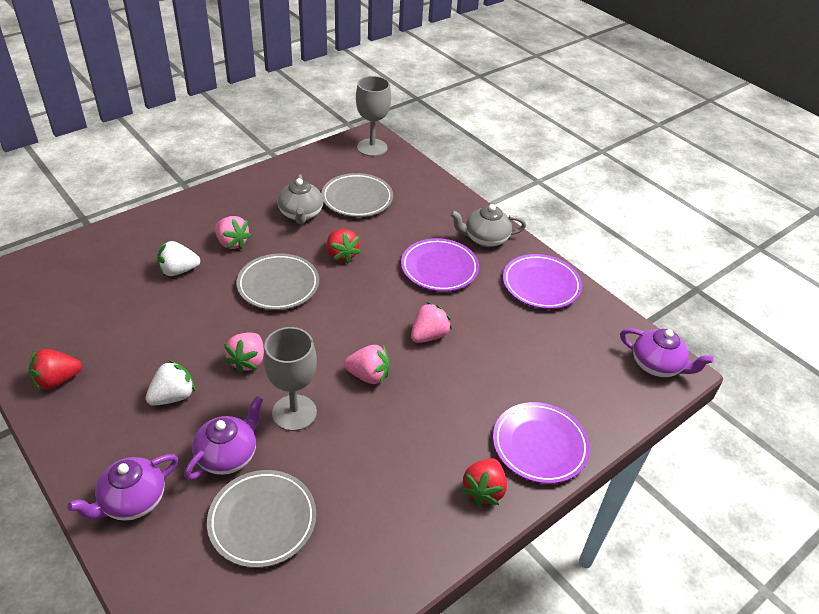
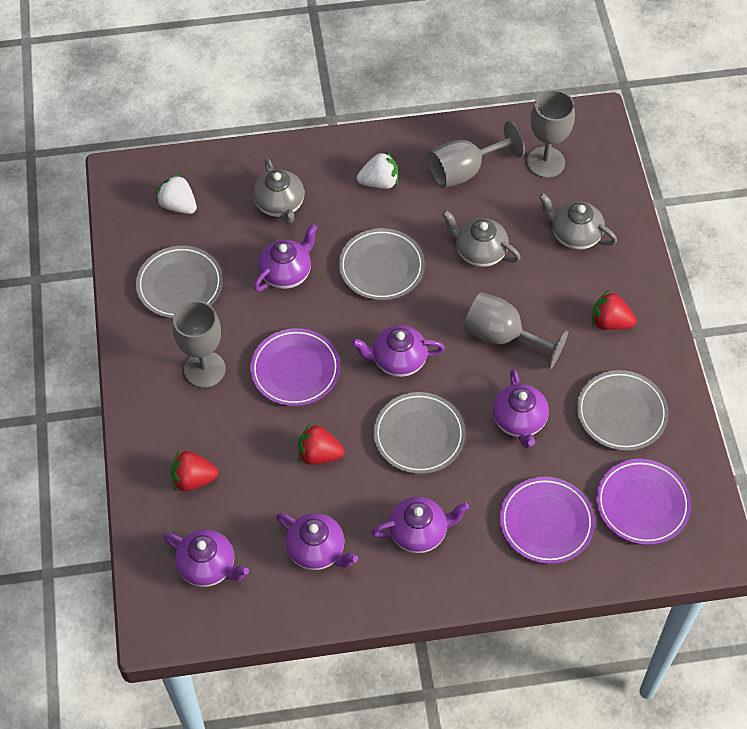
grey goblet: [263,327,317,431] [356,76,391,156] = 2 -> [173,301,226,388] [428,121,525,188] [464,292,568,369] [527,90,575,178] = 4
grey plate: [207,470,316,568] [236,253,319,310] [322,173,393,217] = 3 -> [136,246,223,318] [339,228,425,300] [373,392,465,474] [577,370,668,451] = 4
grey teapot: [278,174,323,224] [450,204,526,247] = 2 -> [253,158,304,224] [442,210,521,267] [539,193,617,250] = 3
pink strawberry: [215,216,252,249] [224,333,264,373] [344,345,390,384] [411,302,452,343] = 4 -> none = 0
purple teapot: [67,454,178,521] [184,396,263,480] [620,328,714,377] = 3 -> [163,529,249,587] [253,224,317,292] [276,513,358,570] [352,325,445,377] [371,497,469,553] [493,369,549,448] = 6

